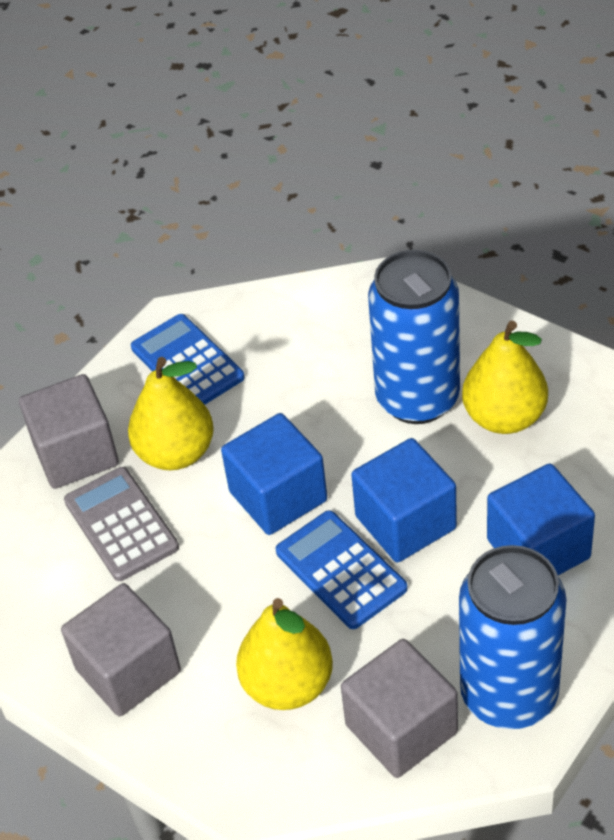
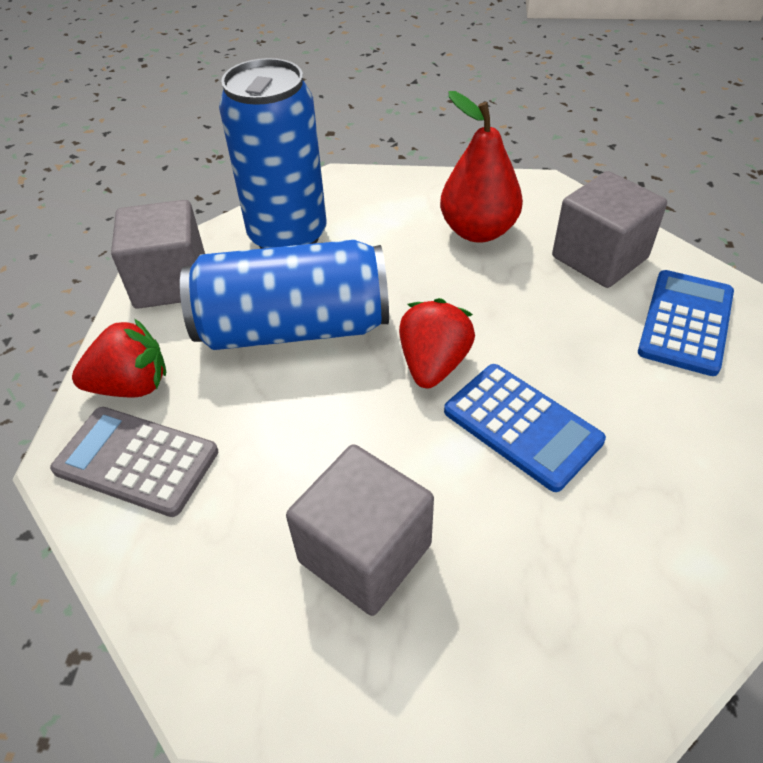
blue cube: [221,413,327,535] [351,438,457,562] [487,463,595,575] = 3 -> none = 0
red pear: none = 0 -> [440,91,523,243] = 1
red strawberry: none = 0 -> [72,319,166,397] [399,298,475,388] = 2
yellow pear: [128,357,214,470] [236,598,333,710] [462,320,548,434] = 3 -> none = 0

